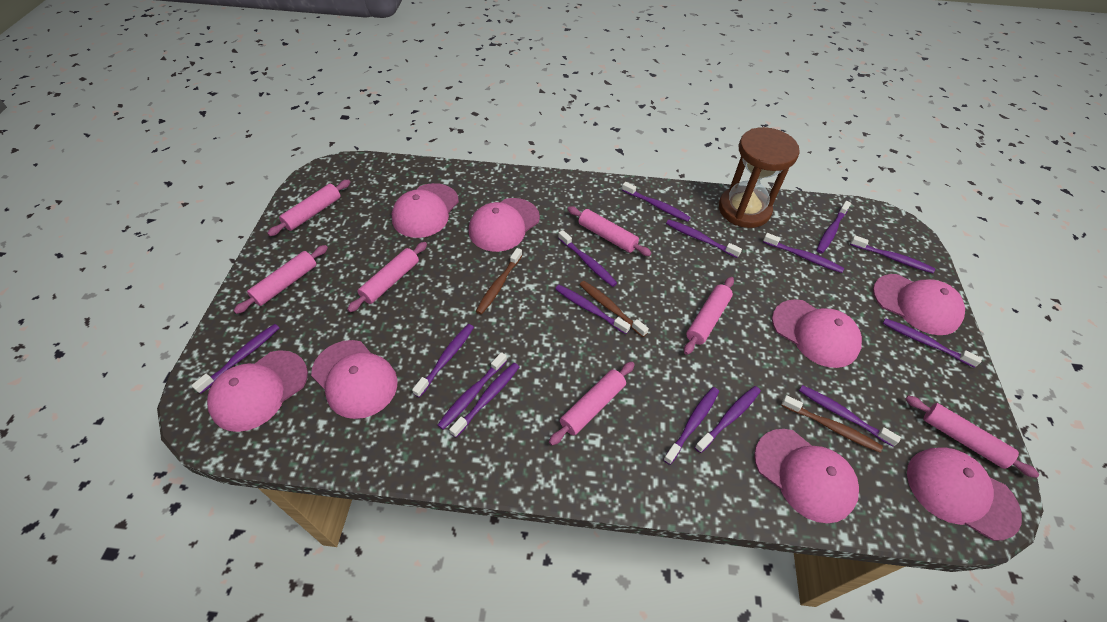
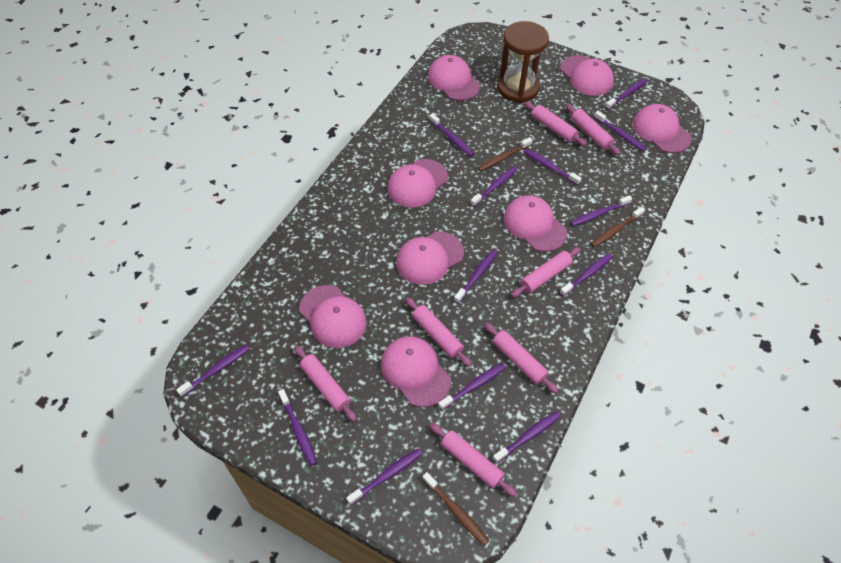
purple toothbrush: [191,324,279,394] [412,324,474,398] [438,352,507,430] [449,363,519,438] [555,285,631,334] [558,230,617,287] [622,182,691,222] [663,387,719,465] [666,220,742,258] [694,386,761,453] [763,233,844,273] [799,385,901,447] [817,201,851,253] [850,235,935,273] [883,318,982,368] = 15 -> [176,344,250,397] [278,389,317,466] [346,449,422,505] [429,113,474,157] [438,363,506,410] [454,250,497,304] [470,166,518,207] [493,411,561,464] [524,149,582,185] [559,253,613,297] [570,195,632,226] [594,111,647,152] [605,79,647,110] = 13

